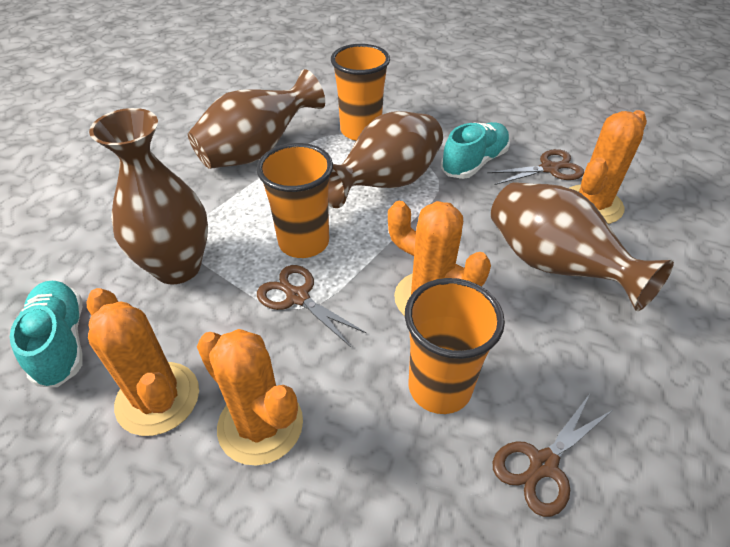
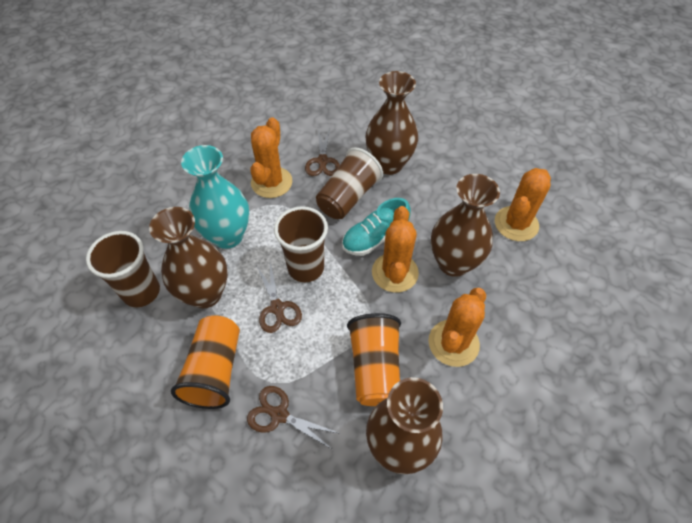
brown cup: none = 0 -> [86,231,160,307] [274,206,328,282] [316,147,383,219] = 3
orange cup: [257,143,333,258] [331,44,390,141] [405,278,505,414] = 3 -> [171,315,240,409] [347,313,401,406] = 2
turquoise shoe: [10,281,83,387] [441,122,510,179] = 2 -> [342,198,411,256] = 1
turquoise vase: none = 0 -> [181,145,249,249] = 1

